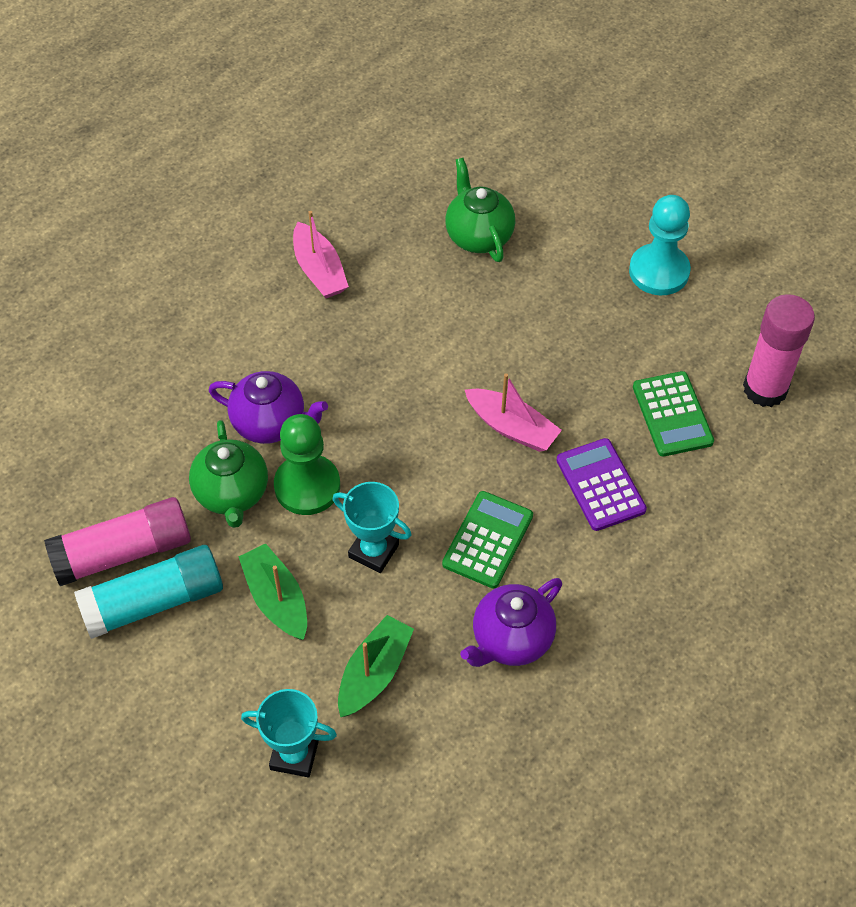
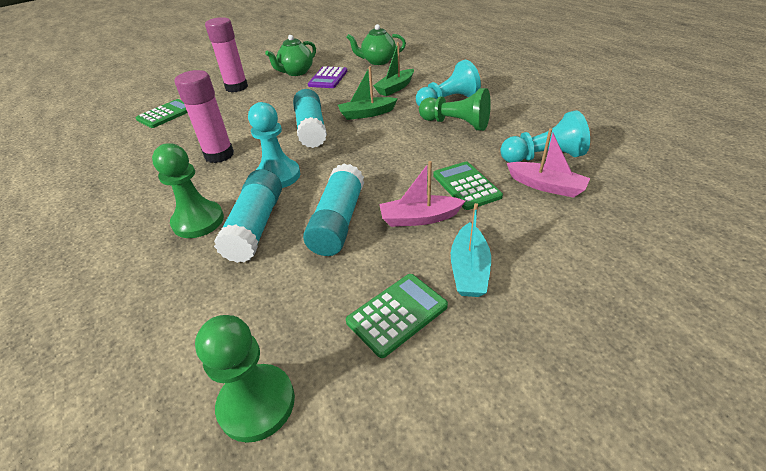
green calculator: [442,491,533,589] [633,371,714,457] = 2 -> [136,99,188,128] [346,274,448,358] [433,162,503,210] = 3
green pawn: [274,414,340,515] = 1 -> [152,143,224,238] [195,315,295,443] [419,88,491,131] = 3
purple teapot: [209,371,328,444] [460,578,562,667] = 2 -> none = 0
turquoise boat: none = 0 -> [451,203,491,297] = 1
turquoise glue stick: [74,545,223,639] = 1 -> [214,169,282,263] [293,89,327,148] [303,164,364,256] = 3
turquoise pawn: [629,195,691,295] = 1 -> [248,102,300,188] [416,60,481,106] [500,111,590,163] = 3
turquoise trophy: [241,689,337,777] [333,482,411,573] = 2 -> none = 0

